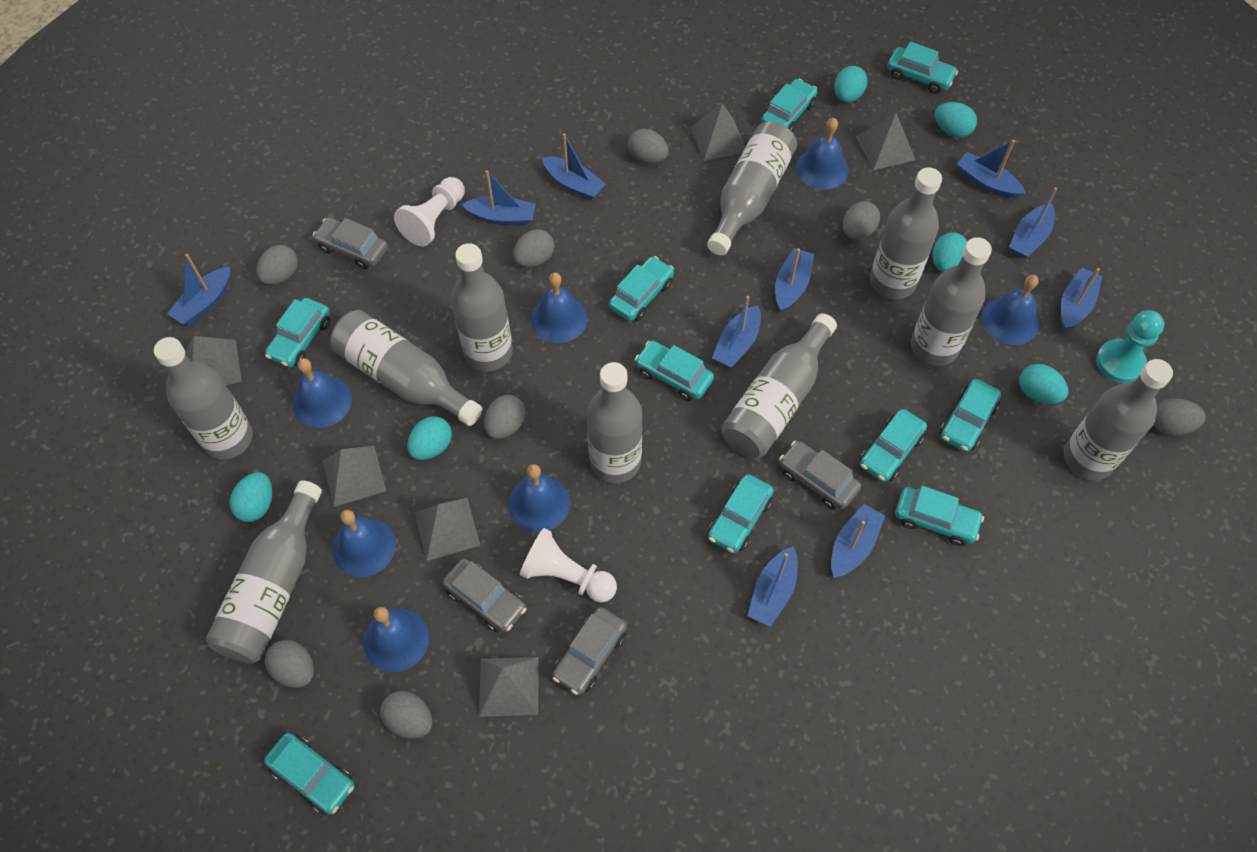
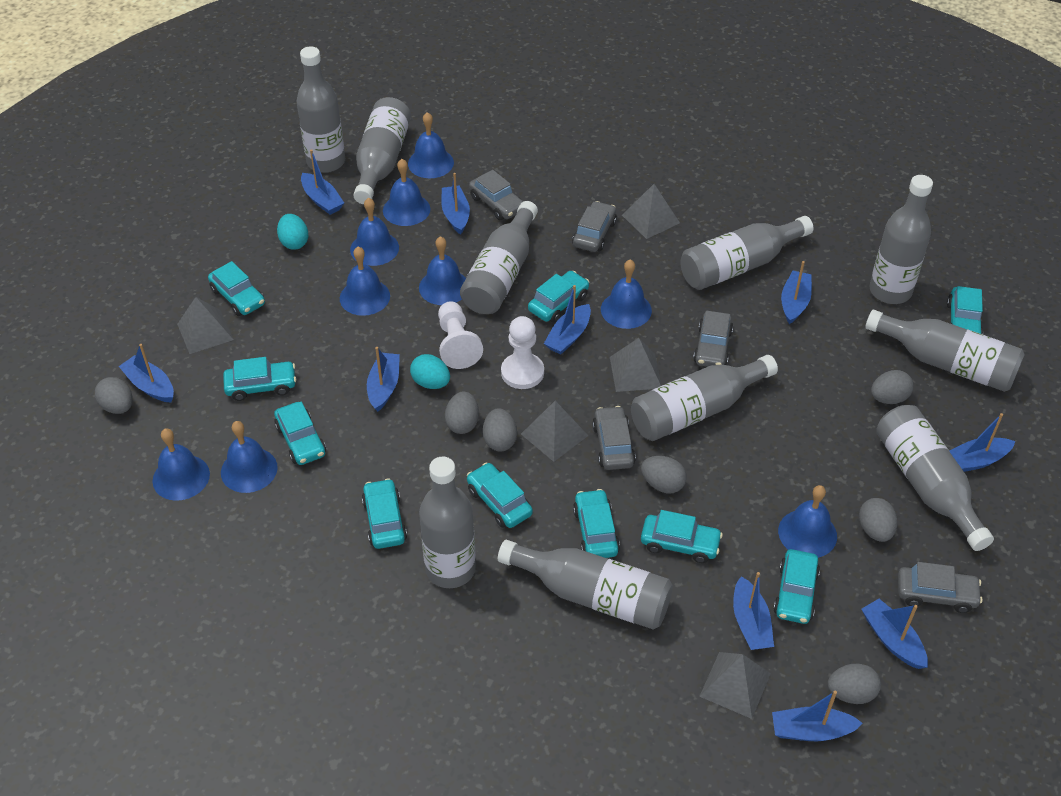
blue bell: [292,358,352,428] [332,510,396,577] [363,607,429,672] [508,464,570,532] [531,273,587,343] [796,118,849,190] [982,275,1039,345] = 7 -> [153,428,210,501] [221,421,278,493] [340,247,390,316] [350,198,399,266] [383,159,431,226] [408,112,454,178] [419,236,466,305] [601,259,652,329] [778,485,837,558] = 9
grey car: [313,217,388,269] [443,559,526,632] [552,607,627,695] [779,441,861,510] = 4 -> [469,170,523,220] [572,201,617,252] [592,406,636,470] [693,311,733,367] [898,562,983,613] = 5
grey egg: [256,245,298,285] [264,640,314,688] [380,691,432,738] [484,395,526,439] [513,229,554,267] [628,129,668,163] [843,201,880,240] [1153,398,1206,436] = 8 -> [95,377,133,414] [445,392,479,434] [483,409,517,451] [641,456,687,494] [828,664,881,704] [859,498,898,542] [871,370,914,404] = 7
grey pyramid: [185,336,242,385] [323,446,386,507] [415,498,480,561] [479,657,539,717] [690,103,745,161] [856,113,915,170] = 6 -> [177,297,234,354] [521,401,588,462] [610,338,662,392] [622,184,680,239] [699,652,771,719] = 5
turquoise egg: [229,472,272,522] [407,416,452,460] [834,66,867,103] [932,232,967,272] [935,102,977,138] [1019,364,1068,404] = 6 -> [277,214,308,250] [410,354,450,389] = 2
turquoise pawn: [1096,310,1164,383] = 1 -> none = 0

